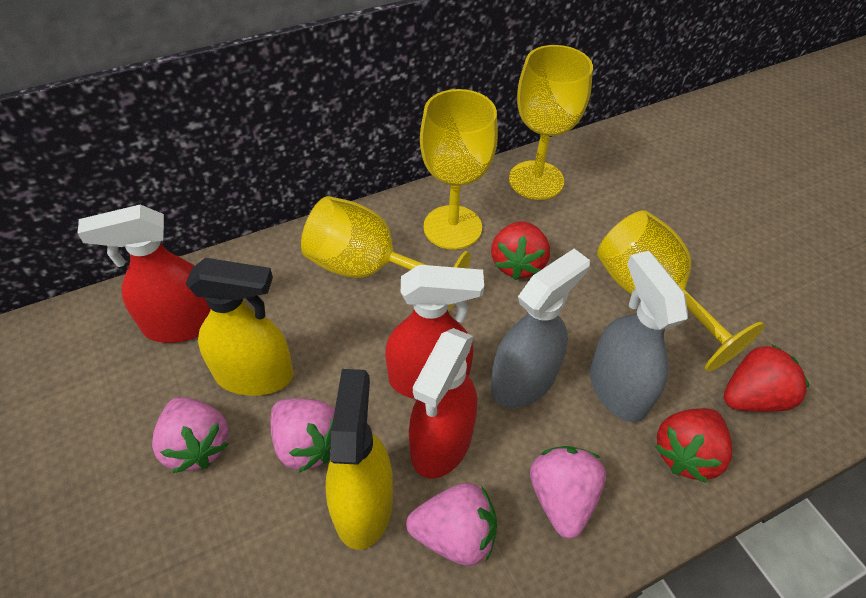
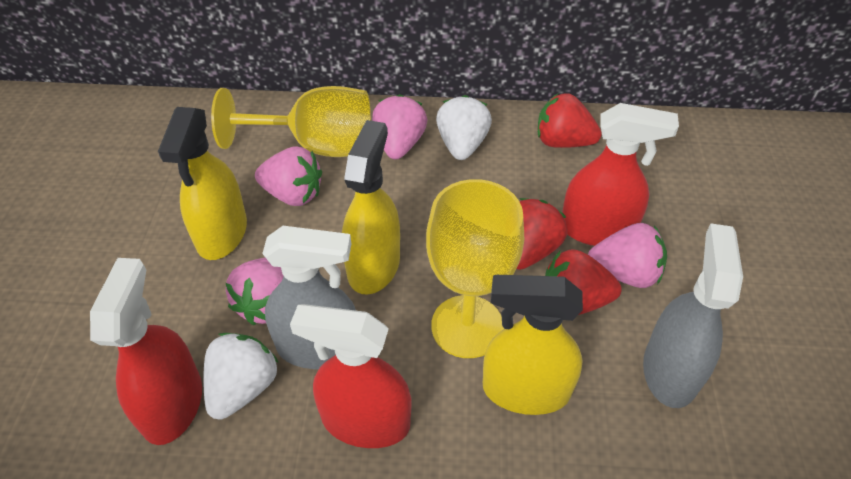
white strawberry: none = 0 -> [203,333,279,420] [436,95,492,160] = 2
yellow goblet: [301,196,471,311] [420,89,498,250] [509,45,593,200] [597,210,765,372] = 4 -> [211,86,371,157] [426,179,524,358] = 2
yellow spray bottle: [186,258,293,396] [325,369,393,550] = 2 -> [158,107,247,260] [342,120,400,294] [483,275,583,415] = 3

